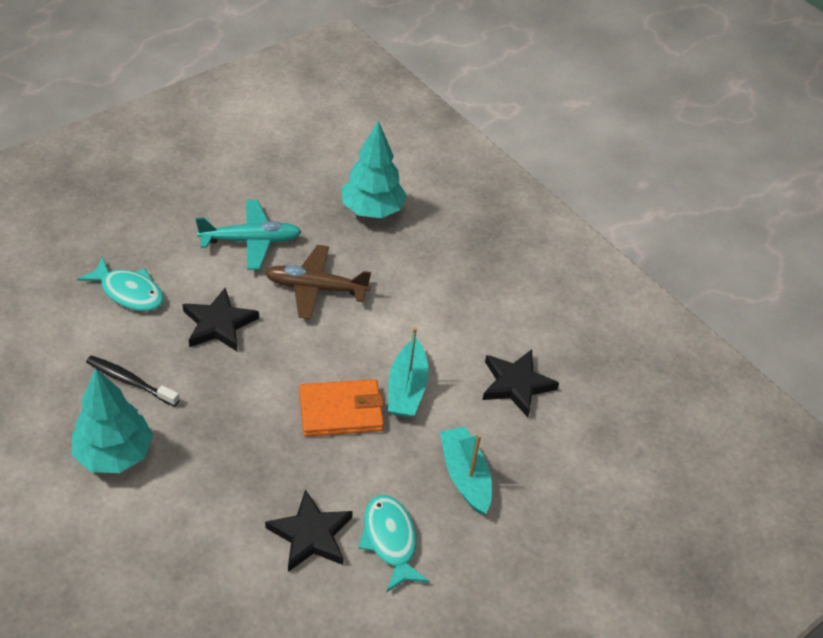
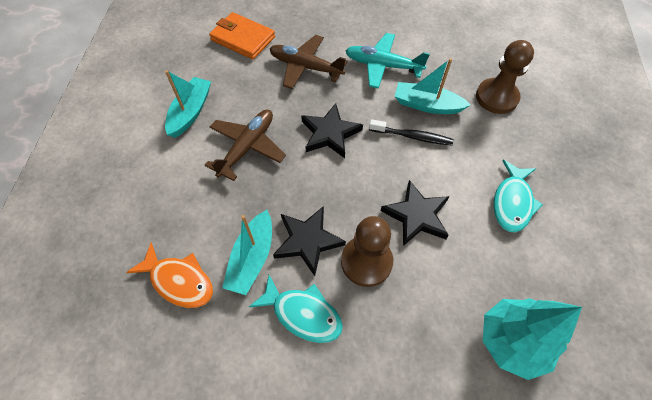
brown pawn: none = 0 -> [341,216,393,287] [476,40,534,114] = 2
brown plane: [265,245,371,319] = 1 -> [205,110,286,181] [270,35,348,89] = 2
orange fish: none = 0 -> [126,243,213,308] = 1
turquoise boat: [388,327,429,417] [440,426,492,515] = 2 -> [165,70,211,138] [222,210,272,295] [394,58,471,114] = 3
turquoise tree: [72,368,153,473] [342,121,406,218] = 2 -> [483,298,582,380] = 1

